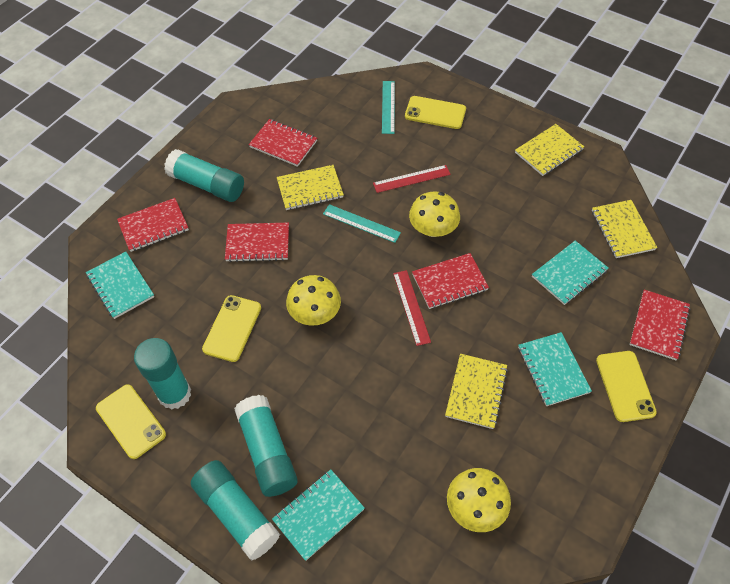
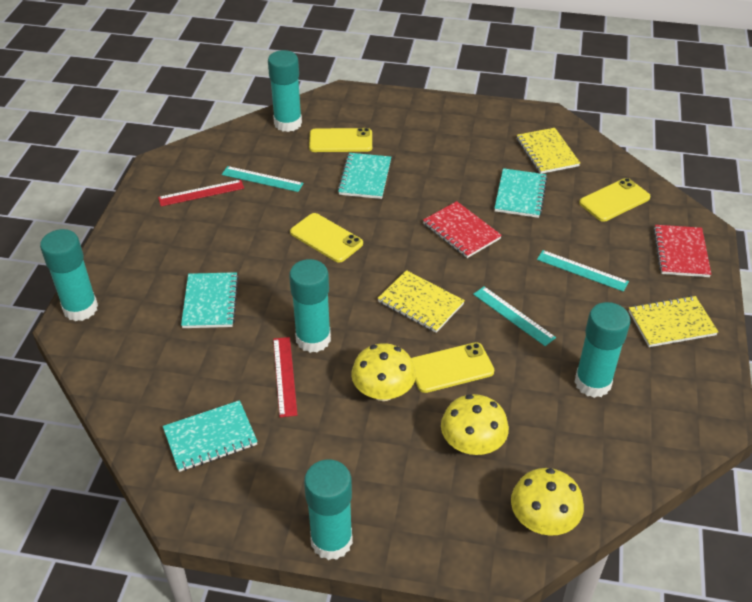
red notebook: [117,198,189,252] [225,222,289,262] [249,119,317,167] [412,253,489,309] [630,290,690,360] = 5 -> [423,201,502,258] [653,225,711,277] = 2
turquoise glue stick: [134,338,191,410] [164,149,244,202] [191,460,280,561] [234,395,298,497] = 4 -> [40,229,98,321] [268,50,302,132] [289,259,331,353] [304,460,353,560] [575,302,630,398] = 5
turquoise ruler: [323,204,401,243] [382,81,395,134] = 2 -> [222,166,304,192] [473,286,556,346] [537,250,629,292] = 3
yellow notebook: [277,165,344,210] [445,354,508,429] [515,124,584,176] [592,200,658,258] = 4 -> [378,270,465,333] [517,128,580,174] [629,296,718,347] = 3

